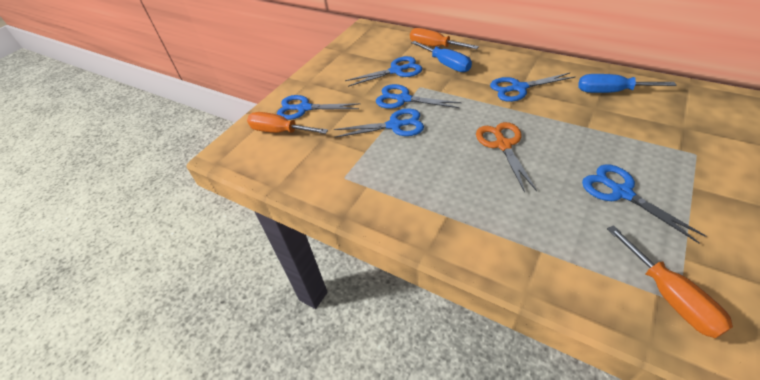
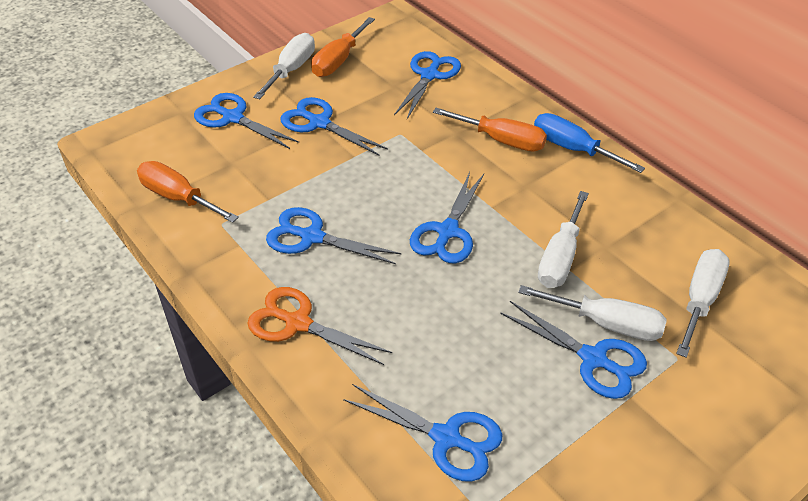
blue scissors: [277,95,360,120] [334,108,424,138] [345,56,422,87] [376,84,462,109] [490,73,575,102] [582,164,706,243] = 6 -> [194,93,299,149] [266,207,402,264] [280,97,388,155] [343,384,502,482] [394,51,461,119] [410,172,484,263] [500,301,647,399] = 7
blue screwdriver: [411,41,472,72] [578,74,676,93] = 2 -> [534,113,645,173] = 1
white screwdriver: none = 0 -> [253,33,315,99] [518,285,666,341] [538,191,589,288] [676,249,730,358] = 4

